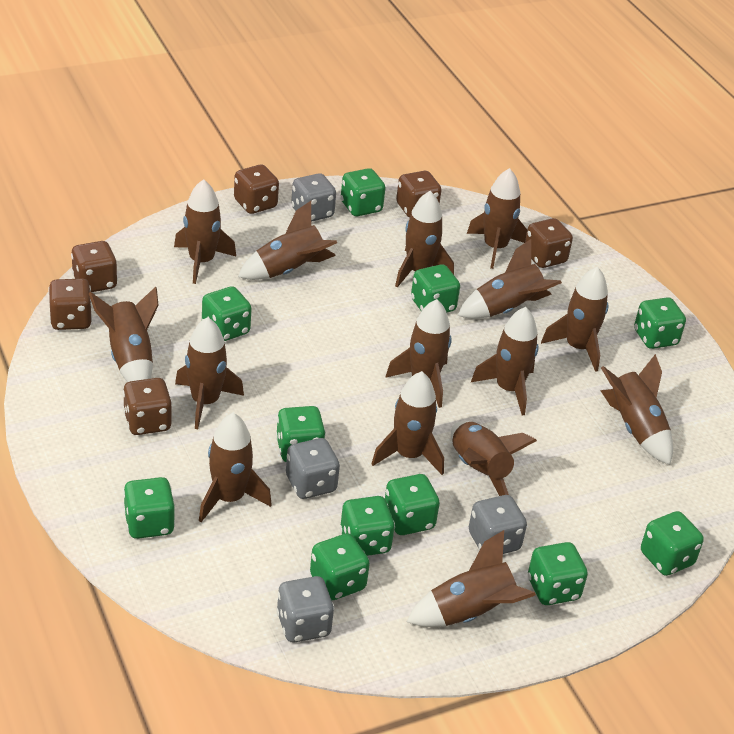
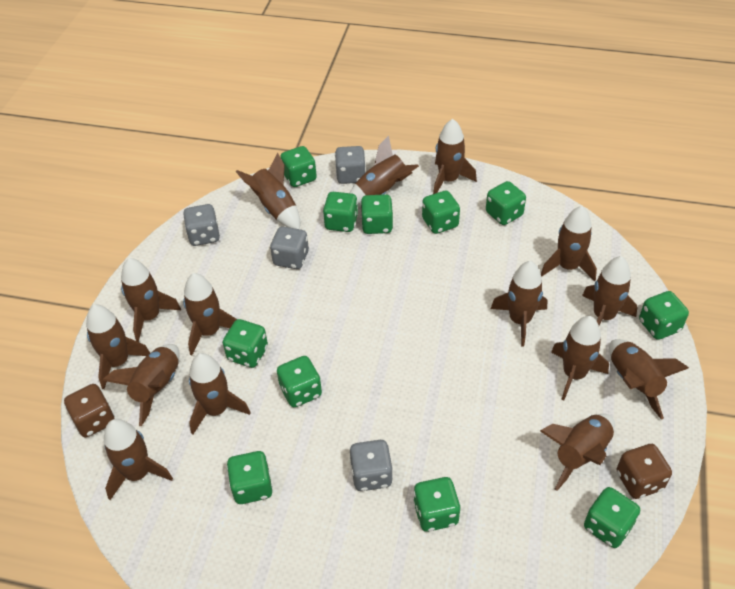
brown dice: [48,279,92,330] [71,241,118,292] [123,378,172,435] [234,165,279,214] [396,171,441,218] [525,218,573,268] = 6 -> [64,384,115,437] [617,444,672,499] = 2

